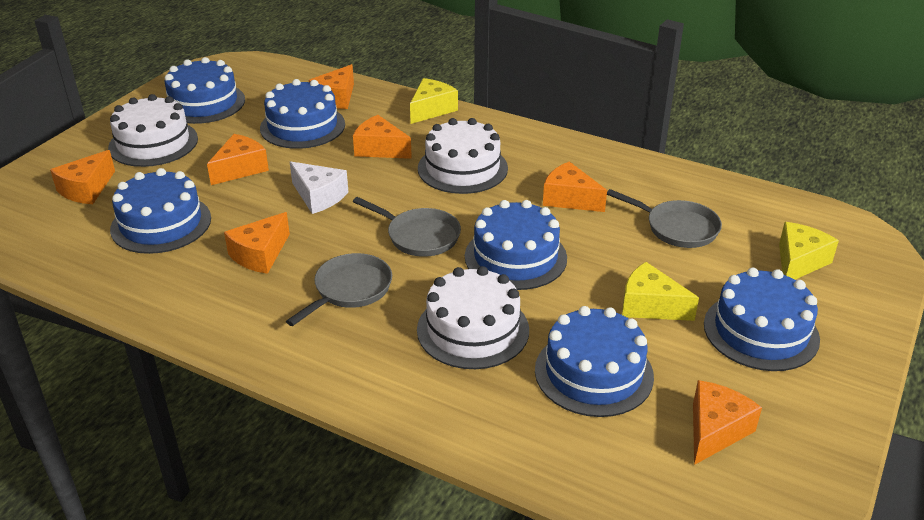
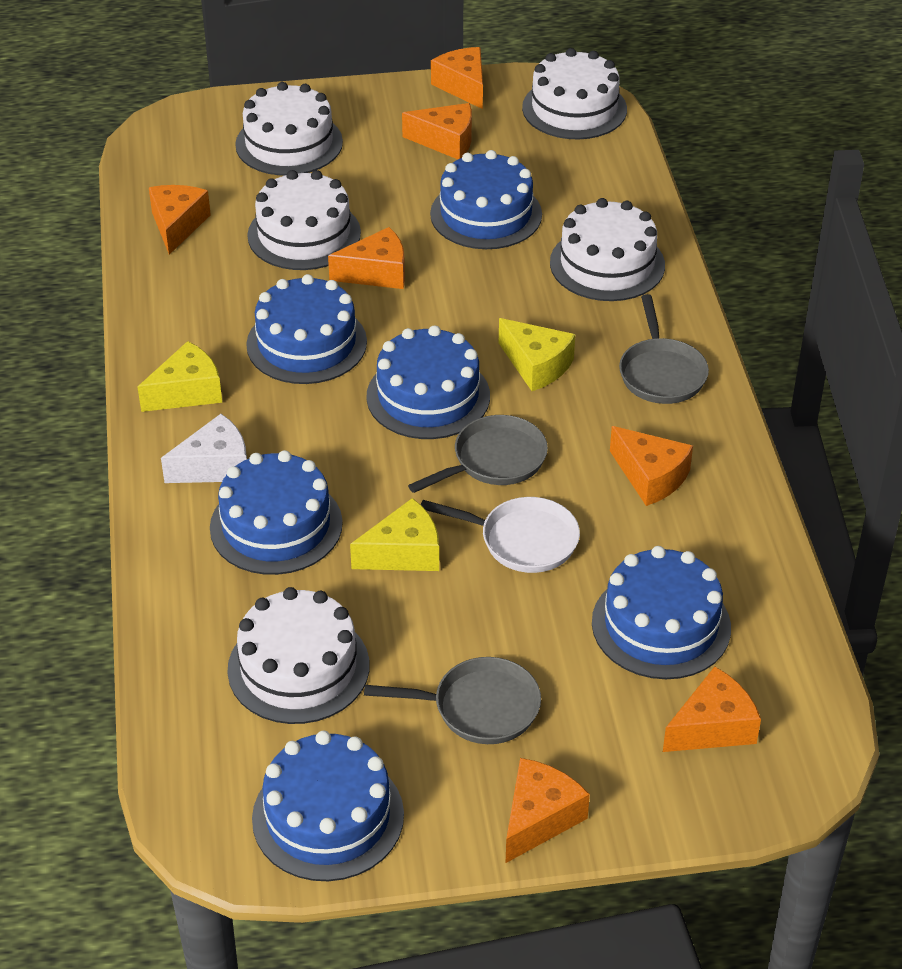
white cake: [108,94,198,167] [417,266,529,369] [418,118,508,194] = 3 -> [227,587,369,724] [235,82,343,175] [247,170,361,270] [522,48,627,139] [550,198,665,301] = 5
white pan: none = 0 -> [421,497,580,573] = 1

